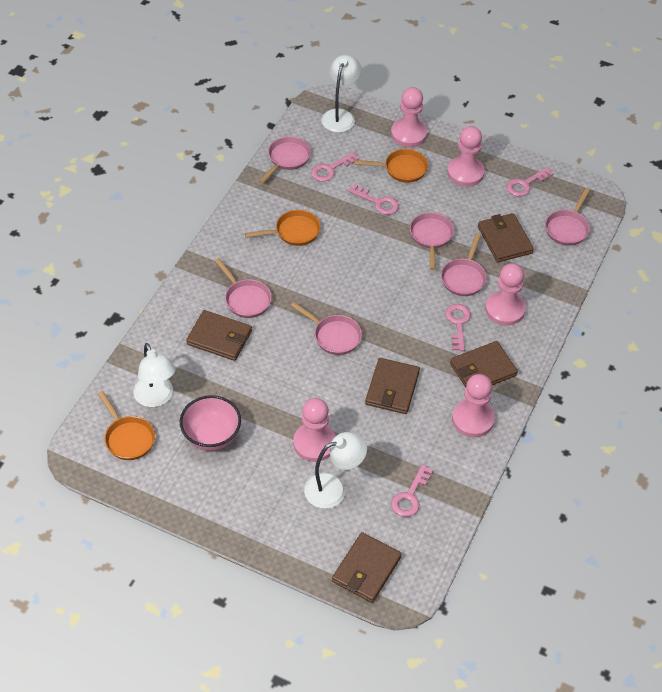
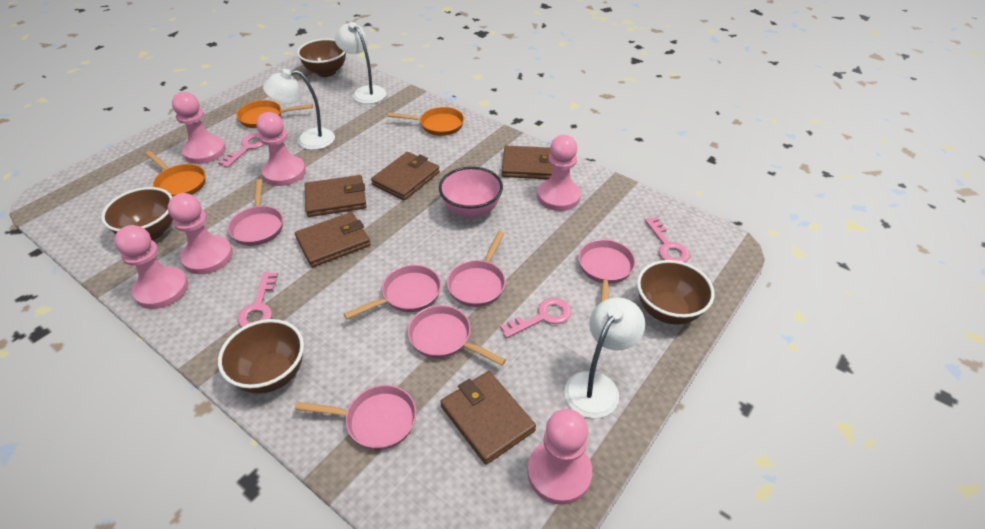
brown bowl: none = 0 -> [101,187,173,240] [218,319,304,394] [297,39,346,77] [637,260,715,325] = 4
pink key: [311,152,359,182] [348,184,399,215] [391,464,433,517] [445,304,471,351] [507,167,554,197] = 5 -> [218,133,264,168] [237,272,278,327] [500,298,571,338] [645,217,690,263] = 4
pink pawn: [293,398,335,462] [391,87,427,147] [447,126,485,187] [452,374,495,437] [485,263,526,326] = 5 -> [114,225,188,309] [168,193,233,274] [172,92,226,164] [256,112,306,186] [528,409,592,505] [537,135,581,211] = 6

